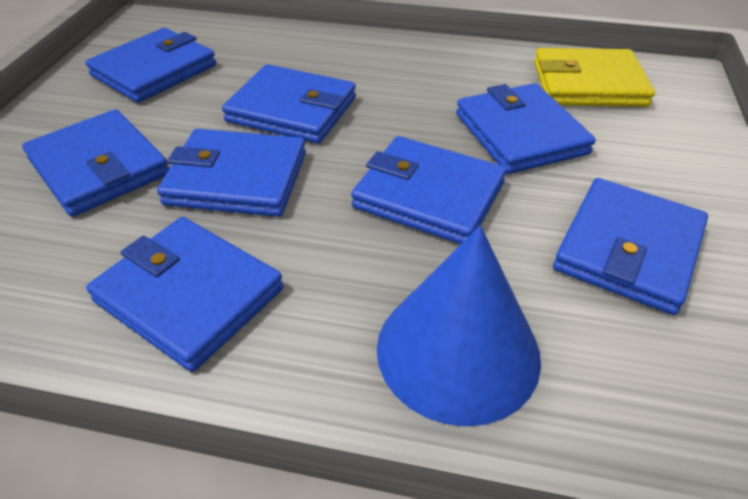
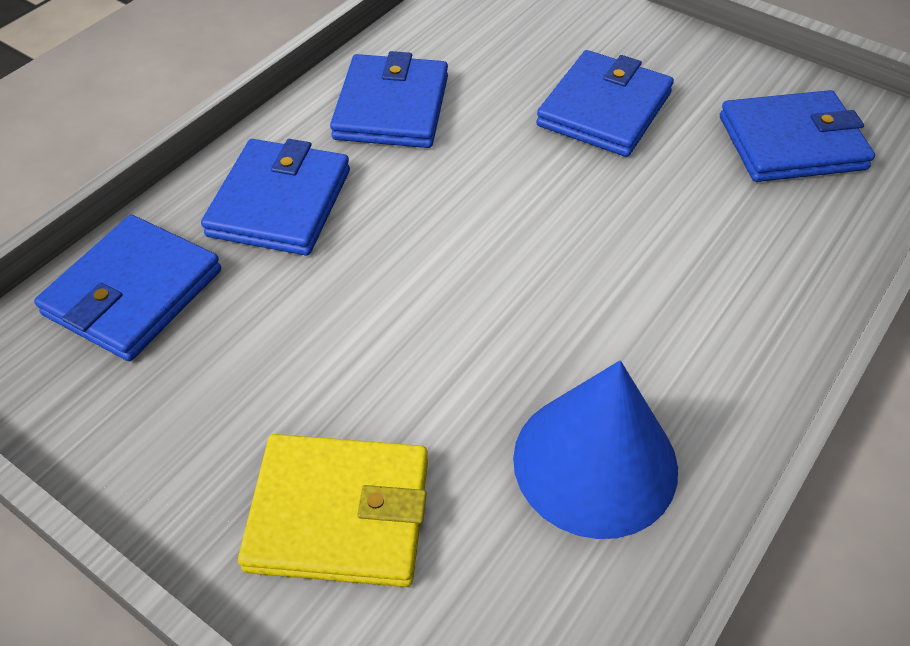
blue wallet: [22,109,169,217] [85,28,216,103] [86,217,283,372] [157,129,306,217] [222,64,356,144] [351,136,506,244] [456,83,596,174] [553,178,708,315] = 8 -> [34,215,221,361] [201,139,350,256] [330,51,448,148] [536,50,674,157] [720,90,875,182] = 5

